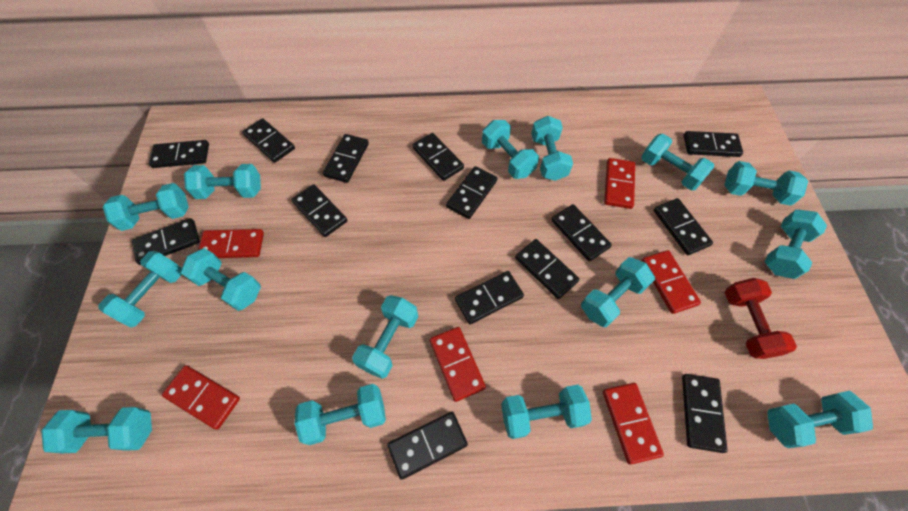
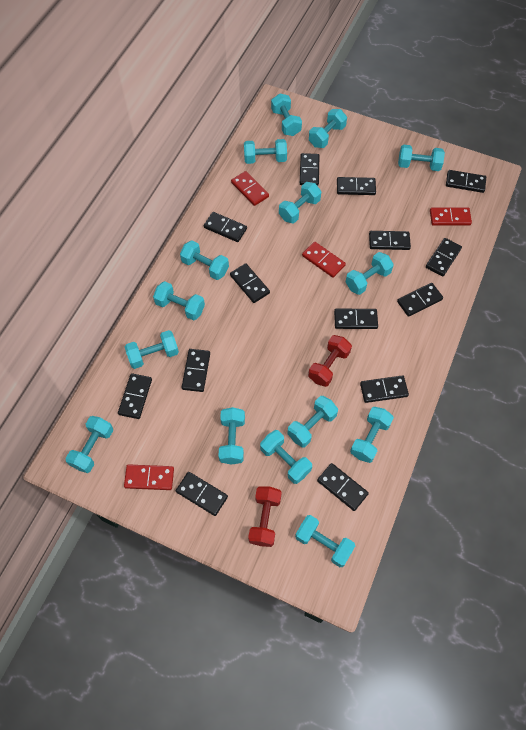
red domino: [162,365,240,430] [198,229,264,258] [430,327,486,402] [603,383,664,464] [604,158,635,209] [641,250,701,314] = 6 -> [124,464,174,490] [231,171,269,206] [302,242,346,278] [430,207,472,226] = 4
red dumbbell: [724,278,797,359] = 1 -> [248,486,282,547] [308,335,352,387] = 2

